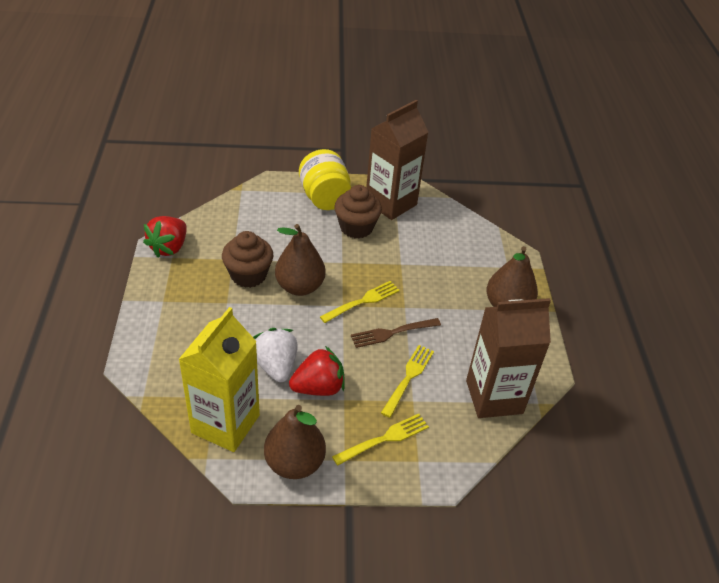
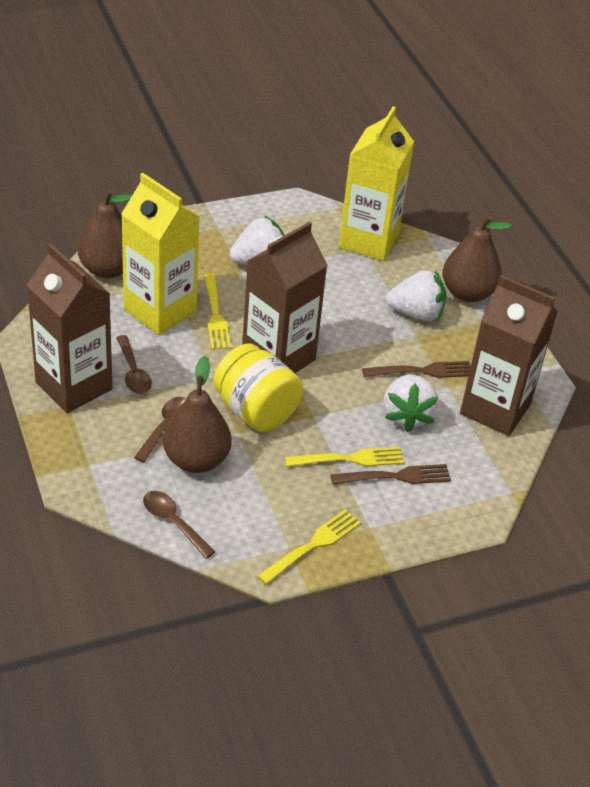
brown carton: [366,100,428,220] [466,298,551,418] = 2 -> [26,243,112,413] [242,222,328,373] [460,275,558,436] = 3
brown cupcake: [222,231,274,288] [334,185,382,238] = 2 -> none = 0
brown fork: [351,318,441,348] = 1 -> [330,464,451,485] [362,361,471,378] = 2
brown spoon: none = 0 -> [116,335,152,394] [134,397,187,462] [143,491,215,559] = 3
red strawberry: [143,216,187,258] [289,346,345,396] = 2 -> none = 0
white strawberry: [253,328,298,382] = 1 -> [230,215,284,265] [383,374,438,432] [386,270,446,321] = 3
yellow carton: [178,307,260,452] = 1 -> [121,173,200,335] [339,107,414,261] = 2

